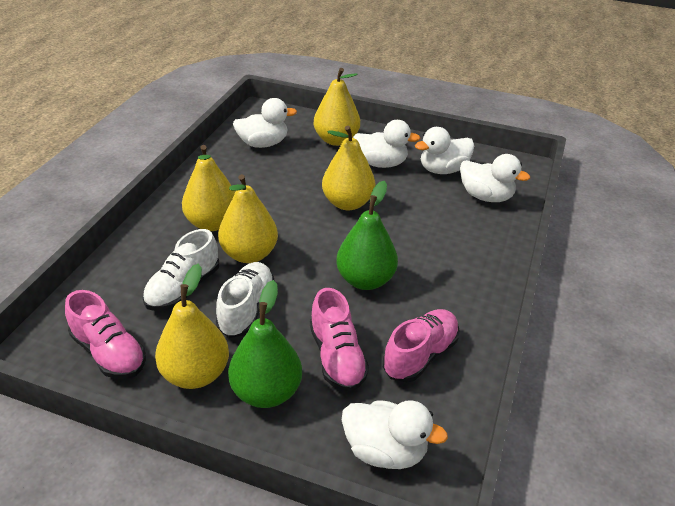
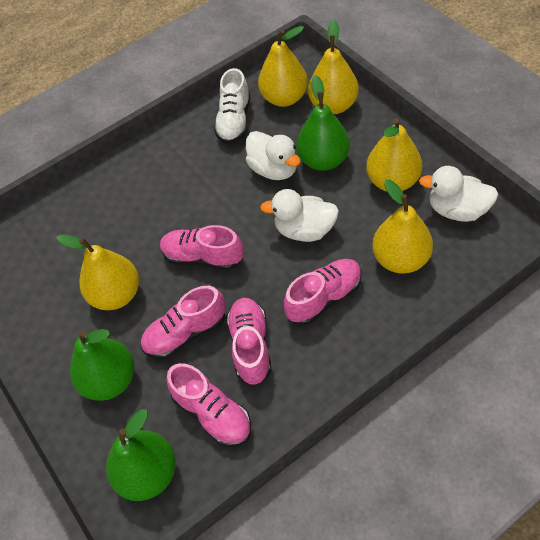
green pear: [228,280,302,408] [336,181,398,290] = 2 -> [70,329,135,401] [106,409,176,501] [296,75,350,171] = 3
pink shoe: [65,290,146,379] [310,288,369,392] [383,309,460,382] = 3 -> [141,286,226,359] [160,225,244,270] [166,363,252,447] [226,298,272,385] [284,259,362,325] = 5
white duck: [233,98,297,148] [342,400,448,469] [353,120,420,168] [415,127,474,174] [460,154,530,202] = 5 -> [246,131,301,180] [260,189,339,242] [419,166,499,222] = 3
white shoe: [143,229,219,311] [216,262,275,338] = 2 -> [214,68,250,144] = 1

